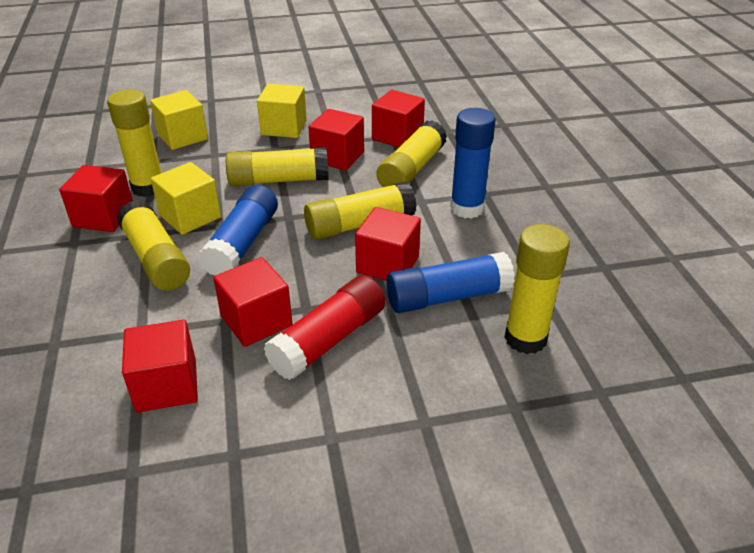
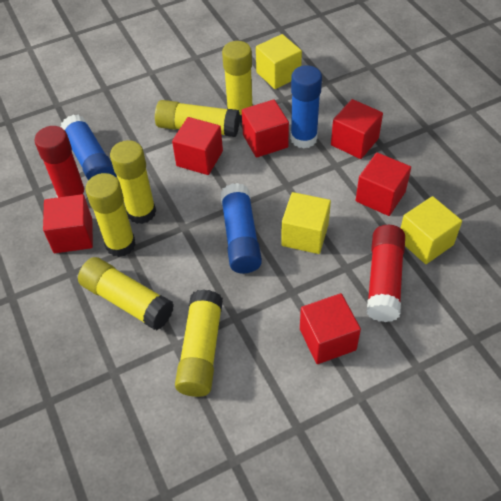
red glue stick: [264,276,385,380] = 1 -> [34,126,87,199] [367,225,405,322] = 2

